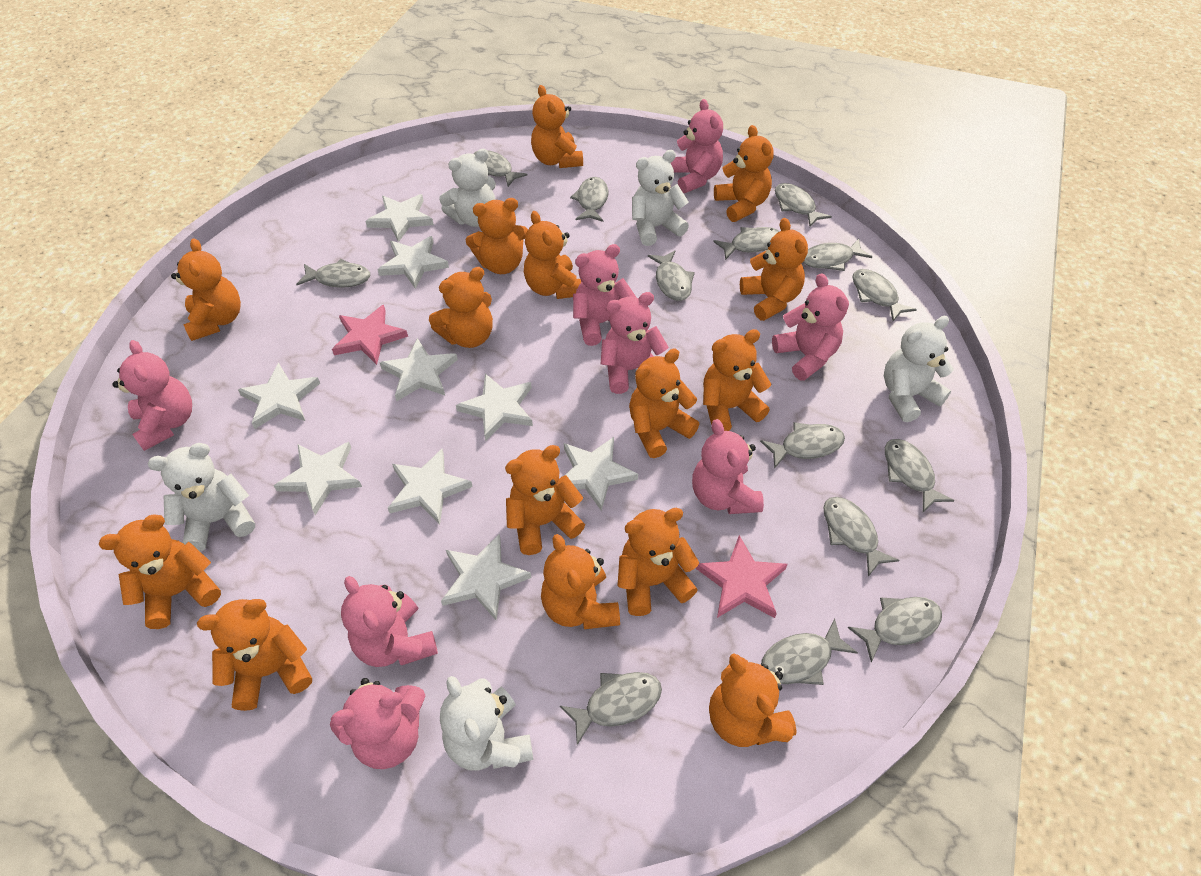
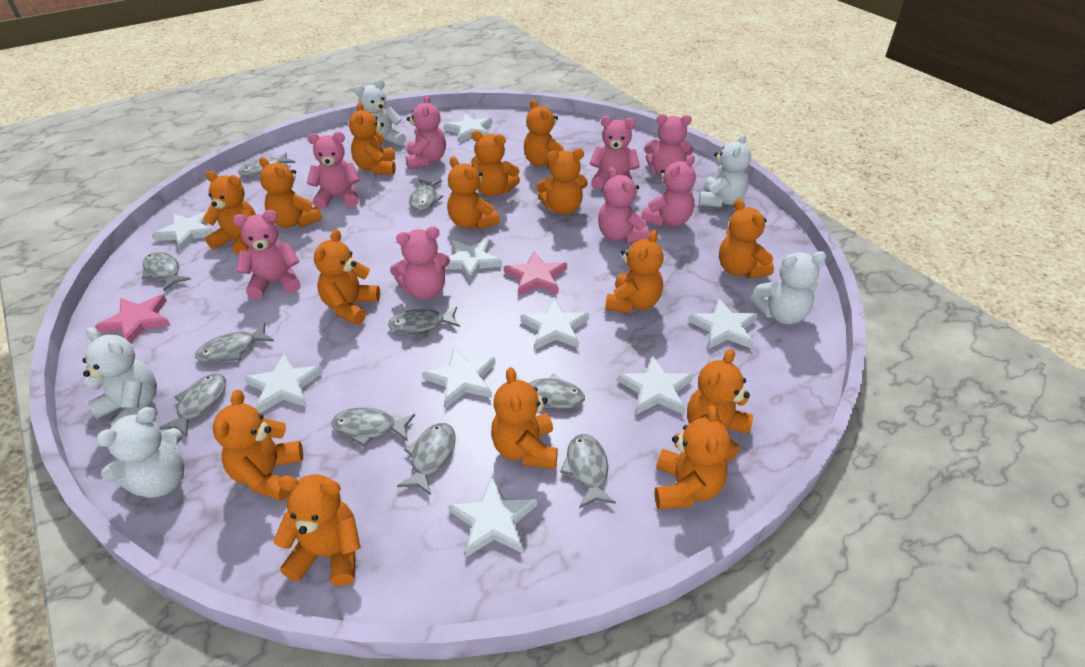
grey fish: [296,259,370,288] [474,150,528,187] [560,672,662,745] [570,177,608,222] [648,250,695,301] [713,227,780,260] [760,422,845,469] [761,618,858,685] [775,183,832,227] [804,239,872,271] [823,497,899,577] [848,597,942,662] [853,269,917,321] [885,439,955,512] = 14 -> [142,252,191,291] [159,374,226,437] [195,323,274,363] [238,153,295,176] [331,408,415,447] [388,307,460,338] [397,423,456,495] [409,179,444,211] [516,374,585,409] [560,434,616,508] = 10

